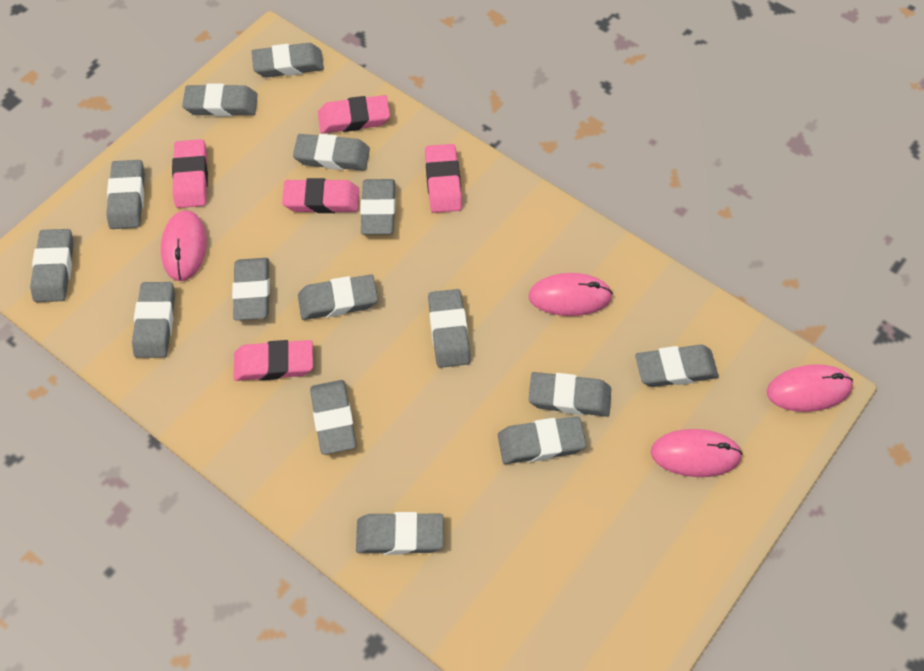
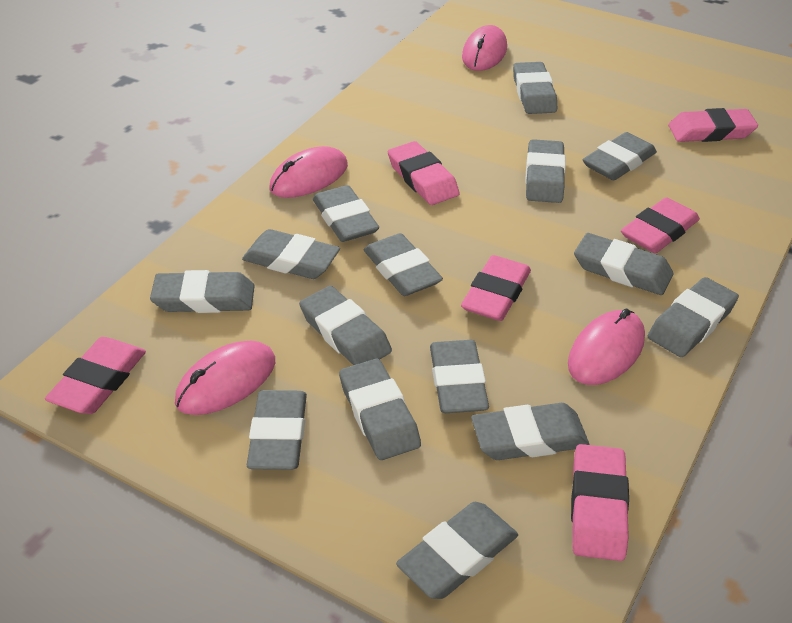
pink eraser: [172,139,208,208] [234,340,313,381] [282,178,359,213] [318,95,390,133] [425,144,462,213] = 5 -> [45,337,146,414] [388,141,460,205] [461,255,531,321] [571,444,629,561] [621,197,700,253] [668,108,758,142] = 6

